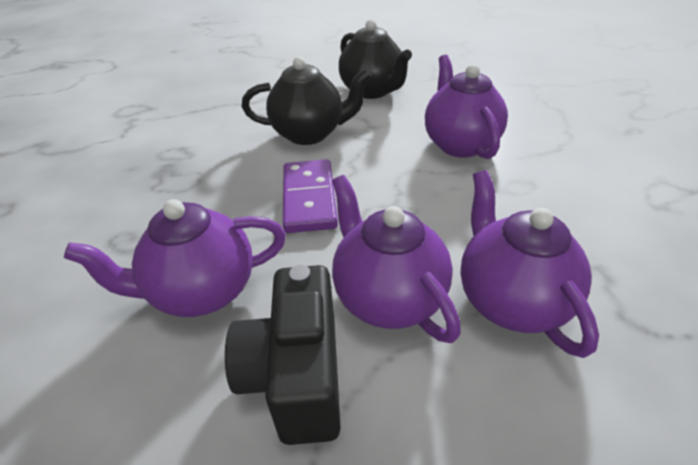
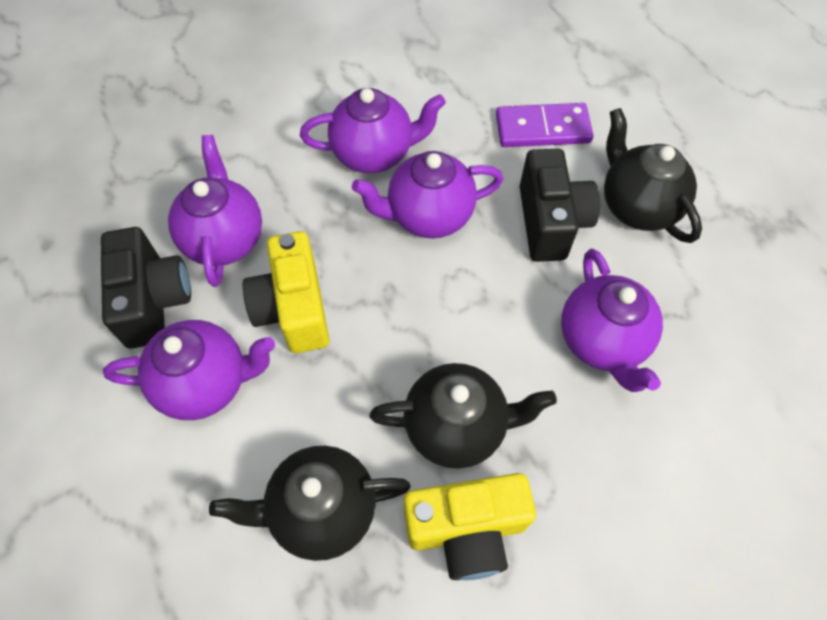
black camera: [225,265,341,445] = 1 -> [101,227,191,349] [520,149,600,262] = 2
black teapot: [242,56,372,145] [339,19,412,99] = 2 -> [209,446,411,561] [369,363,557,469] [604,108,702,243] = 3
purple teapot: [64,199,286,317] [332,175,461,343] [425,55,508,159] [460,170,599,358] = 4 -> [103,320,275,420] [168,135,262,287] [300,88,446,173] [352,151,503,239] [561,249,663,392] = 5
yellow camera: none = 0 -> [243,231,329,353] [404,473,536,580] = 2

